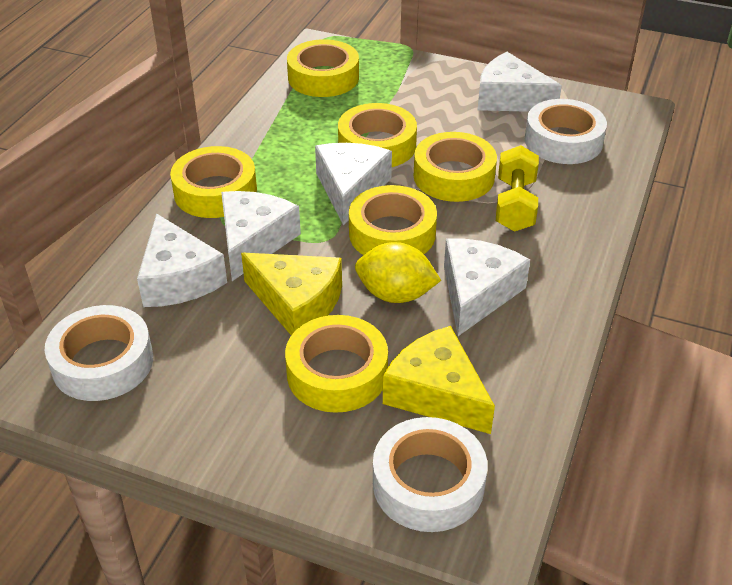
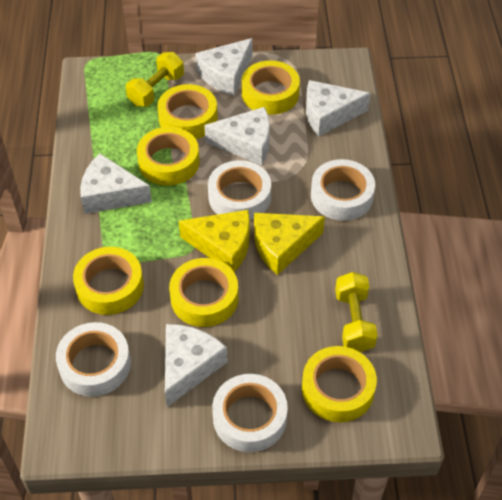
white tape: [45,305,153,401] [373,417,488,532] [525,99,607,164] = 3 -> [56,322,131,397] [208,160,271,220] [212,374,288,452] [311,159,375,221] = 4
yellow dumbbell: [496,145,539,232] = 1 -> [126,52,184,106] [335,272,378,352] = 2
yellow lemon: [355,242,441,303] = 1 -> none = 0

